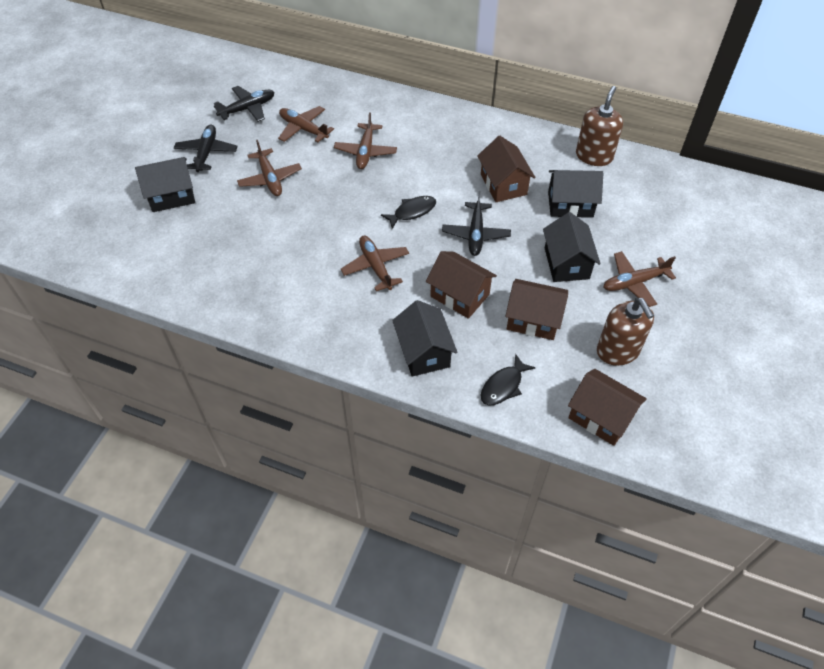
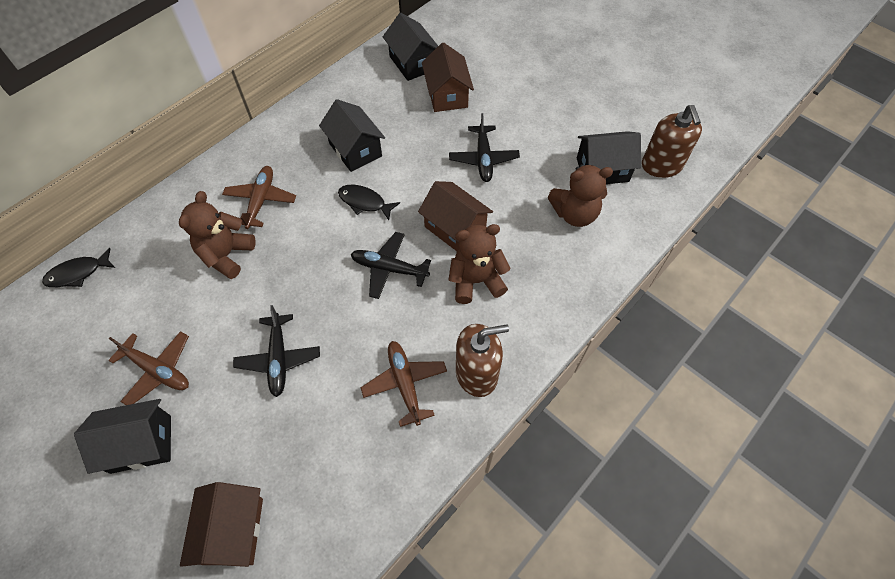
brown house: [426,251,497,319] [477,136,536,202] [505,279,568,340] [568,369,647,446] = 4 -> [180,482,263,567] [418,181,493,251] [422,42,474,112] = 3
brown plane: [237,140,302,196] [278,106,334,142] [334,112,397,169] [341,235,409,291] [603,251,676,307] = 5 -> [108,331,189,405] [222,166,296,229] [361,341,447,427] = 3
brown teddy bear: none = 0 -> [179,191,255,279] [448,224,511,304] [548,164,613,227] = 3

